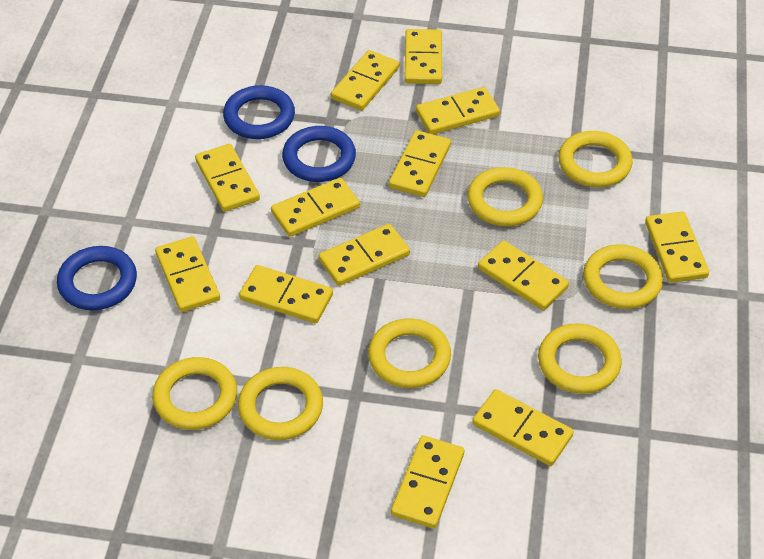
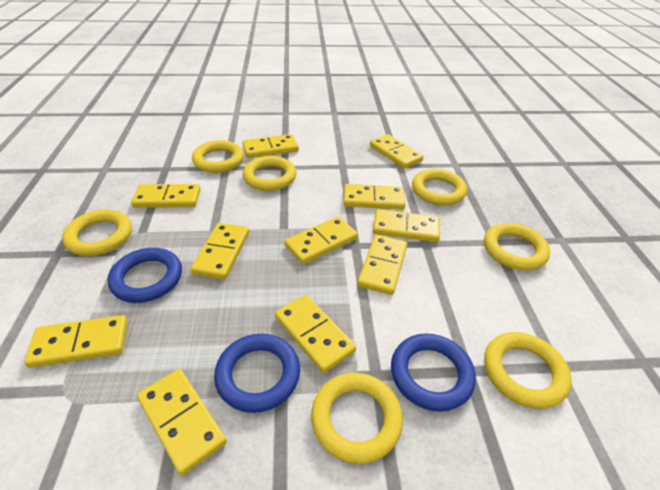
yellow domino: [155,236,220,312] [195,144,260,212] [239,265,333,323] [271,178,360,237] [319,224,410,286] [331,50,399,111] [389,130,451,197] [391,435,464,529] [404,29,442,84] [416,87,500,134] [472,389,574,466] [478,240,569,311] [645,211,709,283] = 13 -> [24,315,128,368] [131,184,201,208] [137,369,227,476] [191,223,249,280] [242,134,299,158] [275,295,356,373] [285,216,358,264] [344,184,405,210] [357,235,407,295] [370,134,424,169] [373,209,440,242] = 11

